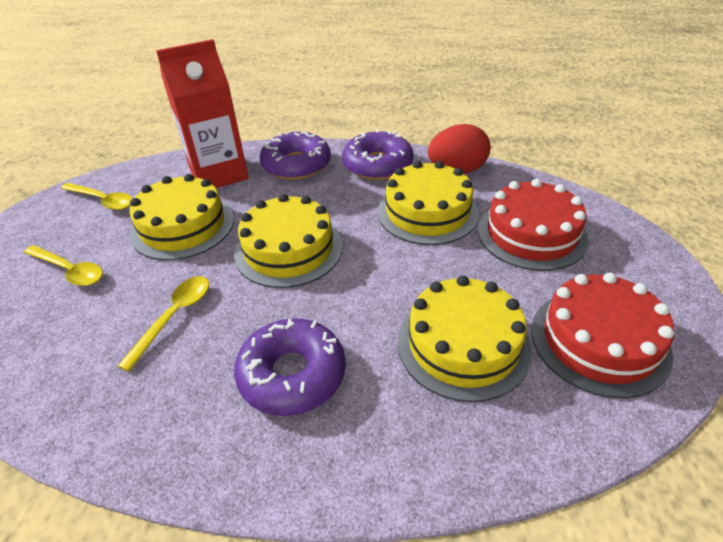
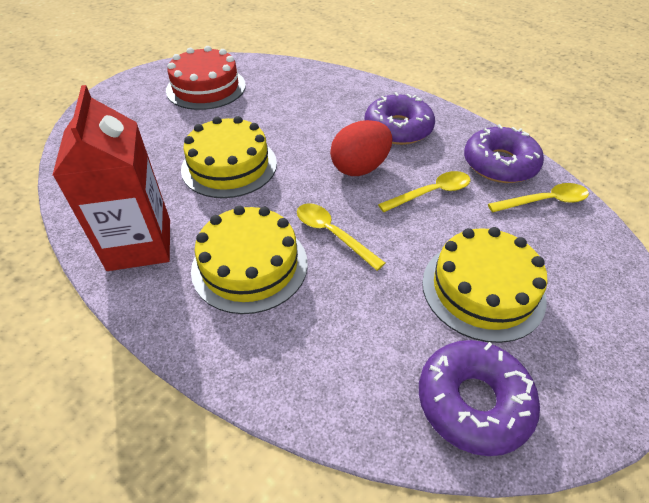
red cake: [478,179,589,271] [531,273,674,399] = 2 -> [166,46,246,110] = 1
yellow cake: [130,174,234,260] [234,194,343,288] [377,161,479,245] [398,276,532,402] = 4 -> [181,116,277,198] [191,205,308,314] [422,227,548,343] = 3

